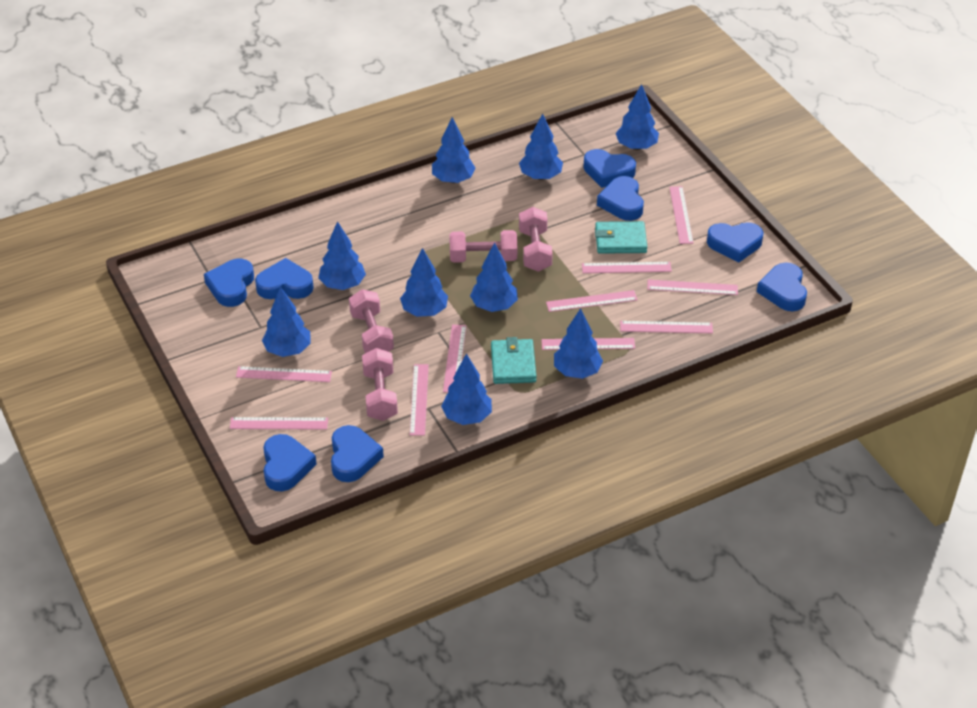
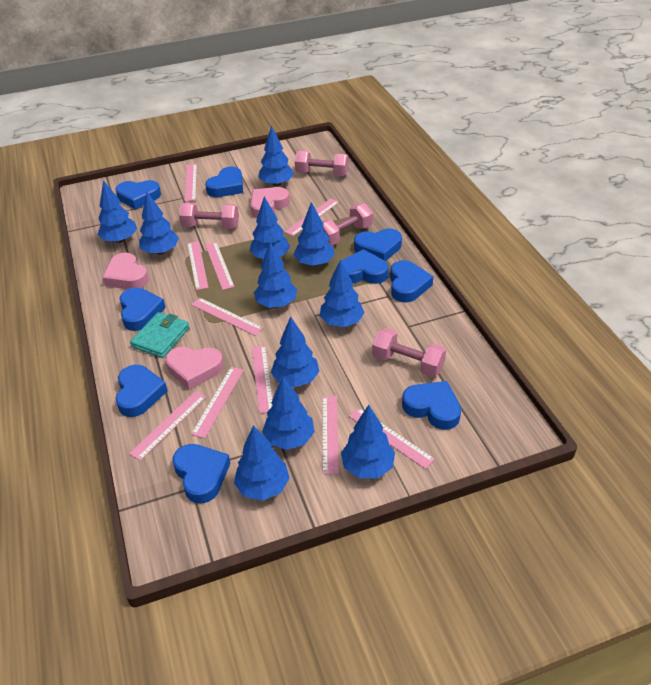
blue heart: [204,259,254,307] [255,258,314,299] [263,434,317,491] [331,425,384,482] [583,149,636,188] [597,176,644,221] [707,222,763,263] [757,262,807,311] = 8 -> [115,365,168,417] [116,180,161,209] [120,287,166,331] [172,444,230,504] [205,167,243,197] [342,249,388,284] [354,229,402,261] [390,260,433,303] [402,381,461,430] = 9
blue tree: [262,287,311,357] [318,221,366,290] [400,248,448,317] [432,117,476,183] [441,354,492,425] [470,242,518,312] [519,113,563,180] [554,308,603,379] [615,84,659,150] = 9 -> [98,180,137,243] [139,192,179,255] [234,425,290,501] [250,196,290,259] [254,242,297,308] [258,126,294,186] [262,377,315,450] [271,316,319,387] [293,202,335,266] [320,259,365,327] [341,405,395,478] = 11
pink heart: none = 0 -> [102,253,149,289] [165,347,224,390] [250,187,290,218] = 3
turquoise wallet: [491,337,537,384] [595,221,647,254] = 2 -> [130,312,190,358] = 1

